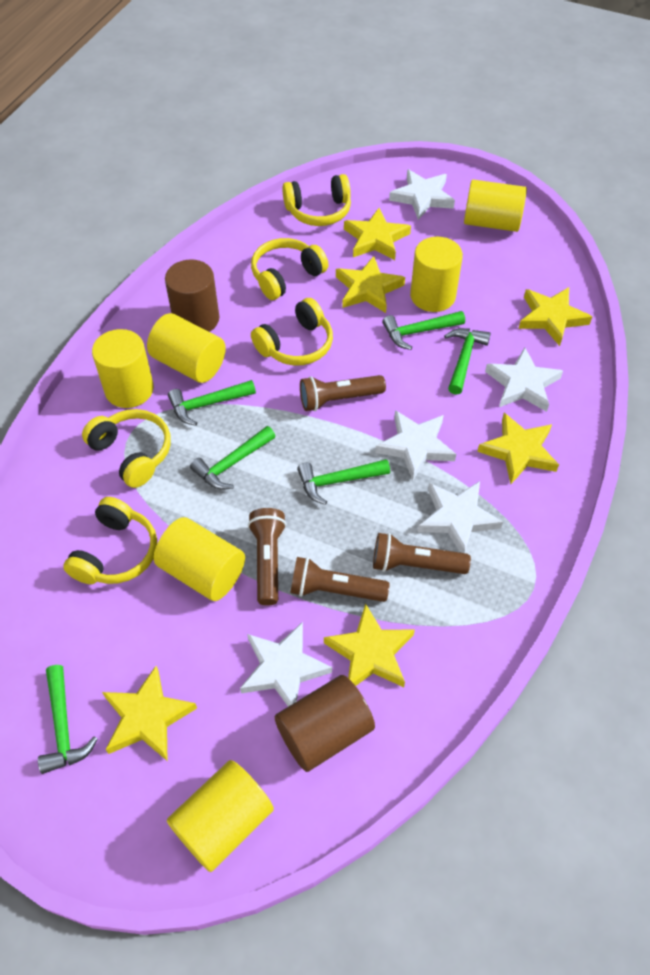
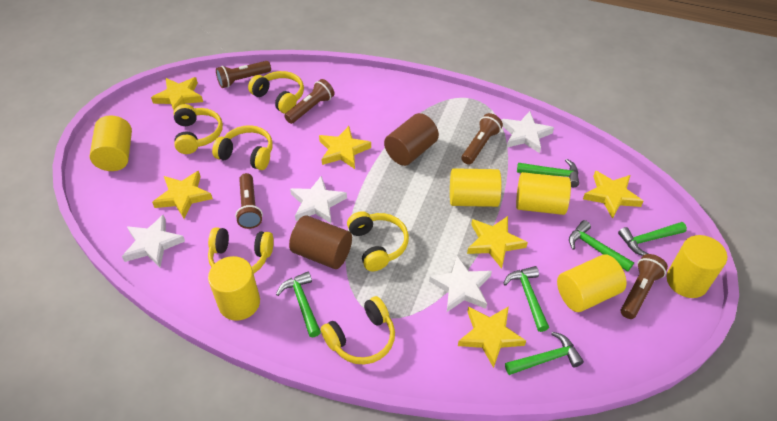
brown flashlight: [248,508,286,606] [291,557,390,602] [300,375,386,411] [373,533,471,574] = 4 -> [216,61,271,88] [235,173,263,229] [284,79,335,124] [462,113,503,165] [621,254,668,319] = 5
white star: [240,622,332,707] [375,410,456,480] [389,169,455,220] [418,481,503,553] [485,347,563,412] = 5 -> [122,215,185,267] [290,176,347,223] [429,256,492,312] [501,111,554,153] = 4
yellow headphones: [63,497,157,584] [82,409,171,488] [251,238,328,300] [251,298,333,366] [282,174,351,226] = 5 -> [174,104,223,154] [208,227,274,274] [212,125,273,170] [248,71,304,114] [321,296,395,364] [347,211,409,271] = 6

